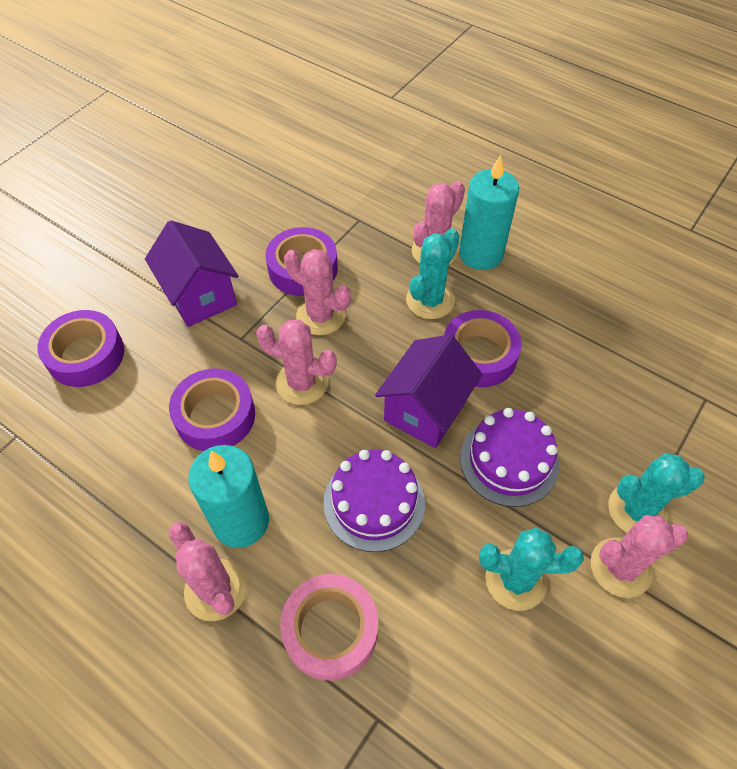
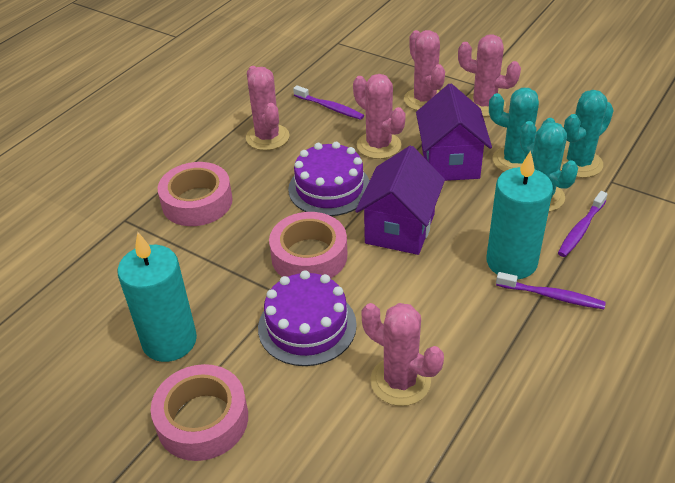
pink tape: [280,574,378,681] = 1 -> [151,364,248,461] [158,162,233,226] [269,212,347,279] = 3
purple tape: [37,310,124,387] [169,368,255,451] [266,227,338,296] [444,310,522,387] = 4 -> none = 0
purple toothbrush: none = 0 -> [293,85,364,120] [496,272,606,309] [558,191,608,257] = 3

